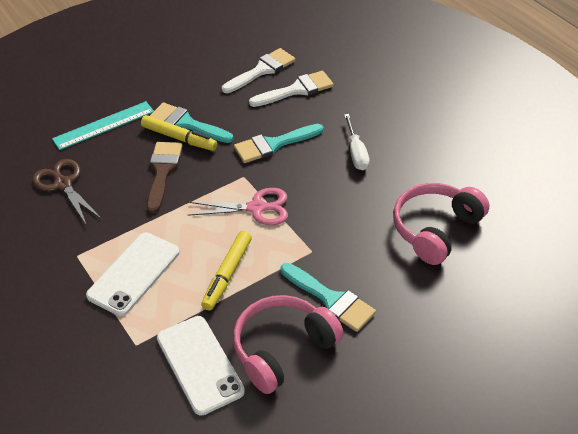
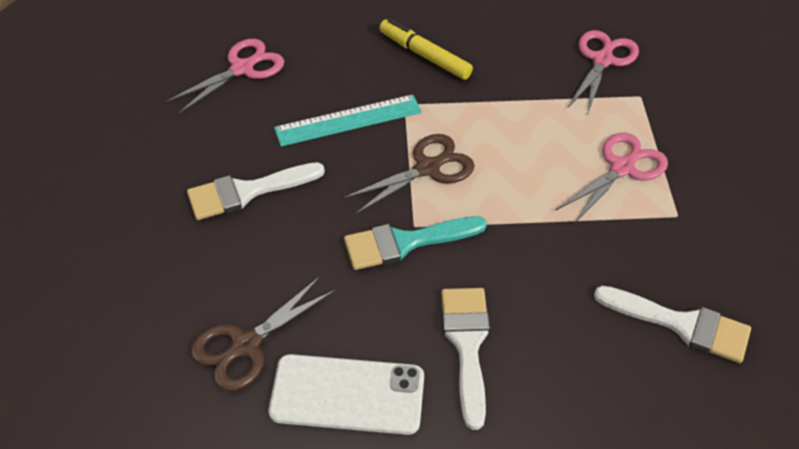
brown brush: [146,142,182,214] = 1 -> none = 0
brown scissors: [32,159,102,224] = 1 -> [190,276,336,391] [343,134,475,215] = 2
pink headphones: [233,295,344,394] [393,183,489,265] = 2 -> none = 0
pink scissors: [187,188,288,225] = 1 -> [166,39,284,114] [555,133,668,225] [568,30,639,116] = 3
turquoise brush: [150,103,233,143] [234,124,323,163] [281,263,376,332] = 3 -> [344,216,487,270] = 1
white brush: [222,48,296,93] [249,71,334,107] = 2 -> [187,162,325,220] [441,288,490,430] [594,286,751,363] = 3
white phone: [86,233,180,316] [157,316,245,416] = 2 -> [269,354,424,435] = 1
white screwdriver: [344,114,370,170] = 1 -> none = 0
yellow marker: [141,115,218,151] [201,231,252,310] = 2 -> [379,19,473,80] = 1

